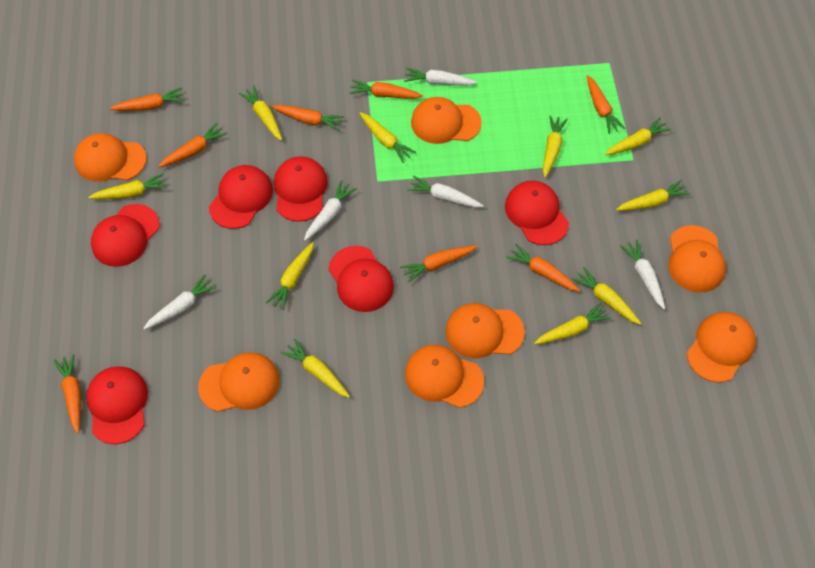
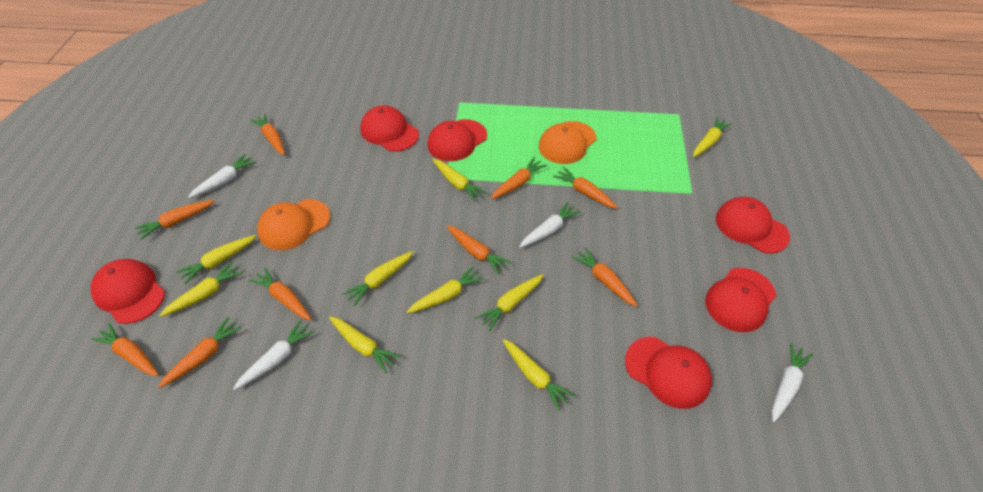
orange cap: [74,133,147,182] [198,352,280,412] [405,345,484,408] [411,97,482,144] [445,303,525,359] [668,225,726,293] [687,312,756,383] = 7 -> [257,199,330,250] [539,121,596,164] = 2
orange carrot: [54,354,81,434] [110,87,185,111] [158,123,227,168] [272,105,344,131] [350,80,423,99] [400,246,477,283] [506,244,580,292] [587,75,625,134] = 8 -> [90,323,158,376] [135,200,215,240] [158,317,242,388] [249,267,311,320] [250,114,285,155] [446,225,511,275] [491,157,547,199] [553,167,618,209] [571,247,638,307] = 9
white carrot: [143,274,217,330] [304,180,357,241] [404,68,477,86] [407,176,484,208] [620,240,665,310] = 5 -> [188,154,256,198] [233,320,315,390] [519,202,581,248] [772,343,813,422] = 4
yellow carrot: [88,173,167,199] [239,86,282,141] [266,242,314,310] [281,339,350,398] [360,112,416,163] [534,303,612,344] [543,115,568,178] [571,267,641,325] [605,117,671,156] [616,180,691,211] = 10 -> [159,261,243,317] [176,235,256,285] [329,316,401,373] [342,251,413,306] [407,266,484,314] [432,159,487,202] [475,274,544,331] [503,339,575,411] [693,117,732,157] = 9

